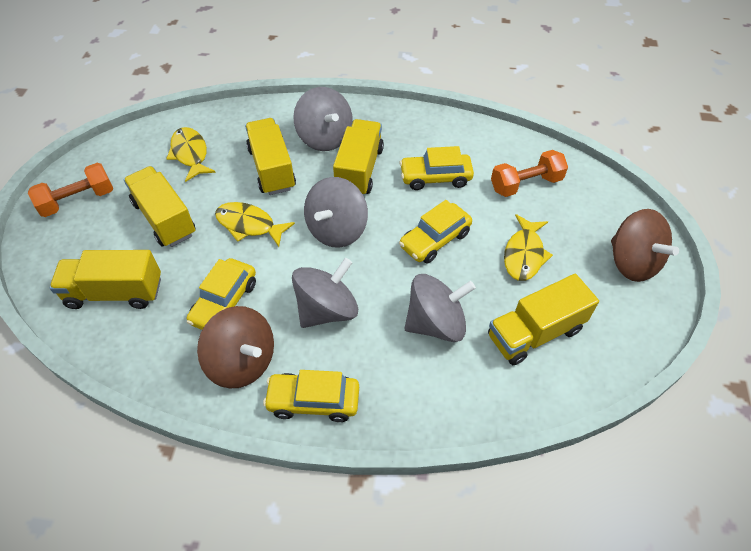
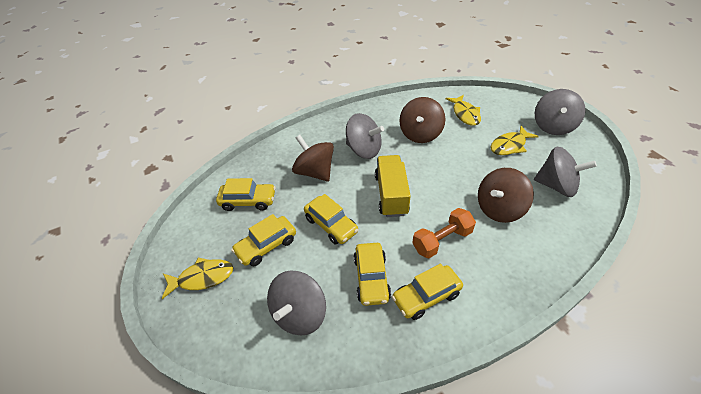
brown spinning top: [197,306,274,388] [611,209,679,282] = 2 -> [292,135,334,181] [399,97,445,143] [478,168,534,223] = 3
orange dumbbell: [28,163,113,217] [491,150,568,197] = 2 -> [412,208,476,258] = 1
yellow car: [186,258,256,330] [263,370,359,422] [399,200,472,264] [400,146,474,190] = 4 -> [216,178,276,211] [231,214,296,266] [304,194,359,245] [354,243,391,306] [392,264,463,320] = 5
yellow truck: [50,250,161,309] [124,166,195,247] [245,118,296,195] [333,119,384,194] [488,274,599,365] = 5 -> [375,155,411,217] = 1

